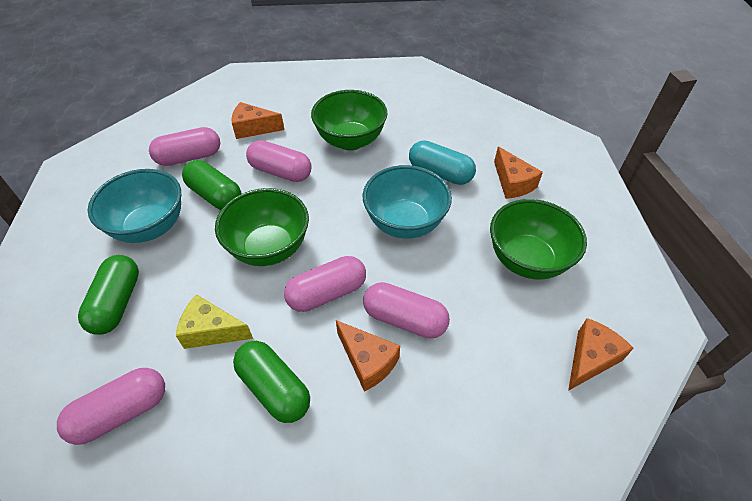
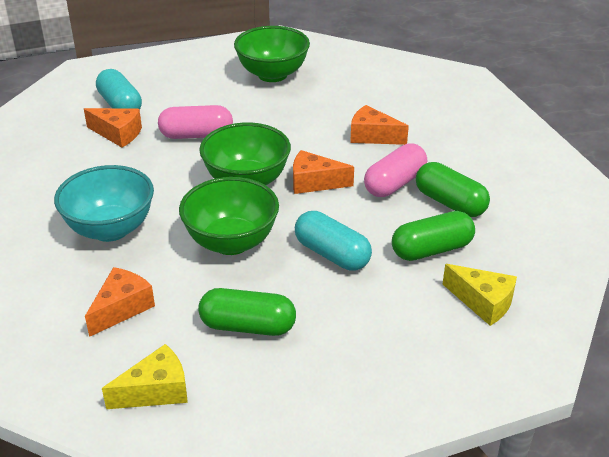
pink capsule: [57,368,165,445] [149,127,220,166] [246,140,312,182] [284,256,366,312] [363,282,450,338] = 5 -> [158,105,233,139] [364,143,427,197] = 2
turquoise bowl: [88,169,181,243] [363,165,452,239] = 2 -> [54,165,154,242] = 1
turquoise capsule: [409,140,476,185] = 1 -> [96,69,142,110] [295,211,372,271] = 2
yellow cheese: [176,294,253,349] = 1 -> [102,344,188,409] [443,264,517,326] = 2

